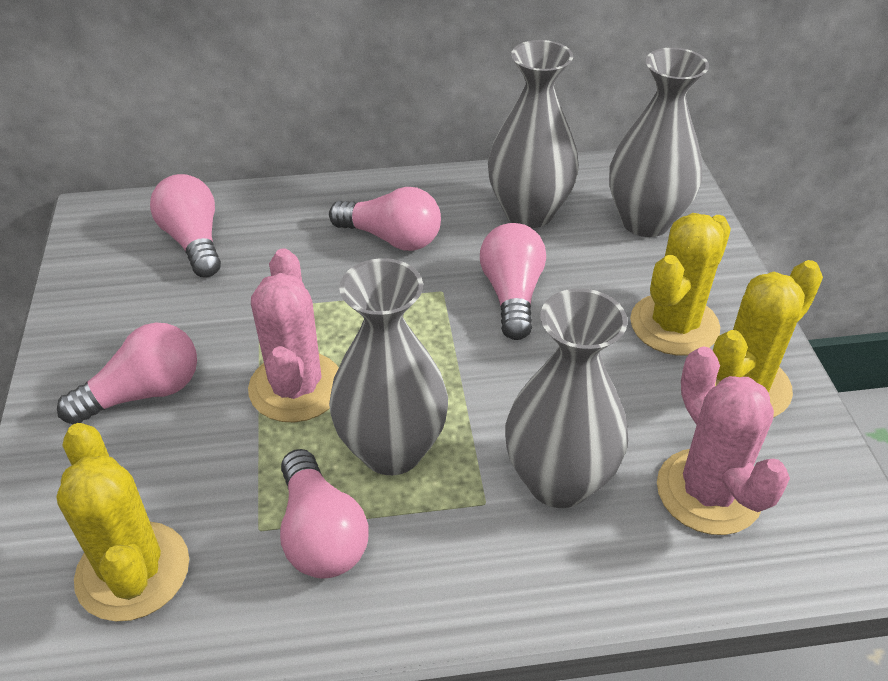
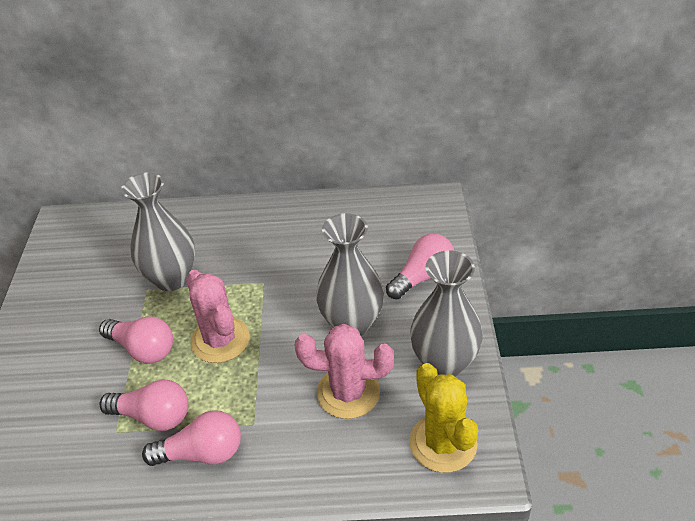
grey vase: [329,258,448,475] [488,40,579,228] [505,288,628,508] [609,48,709,237] = 4 -> [121,173,195,291] [316,213,384,336] [410,250,483,376] = 3
pink light bulb: [57,323,197,424] [150,174,221,277] [280,449,369,579] [329,187,441,251] [480,223,546,340] = 5 -> [99,317,173,364] [99,379,189,431] [142,410,241,466] [386,234,454,299] = 4
yellow cactus: [57,423,189,622] [630,213,731,356] [713,260,823,418] = 3 -> [409,363,478,473] = 1

